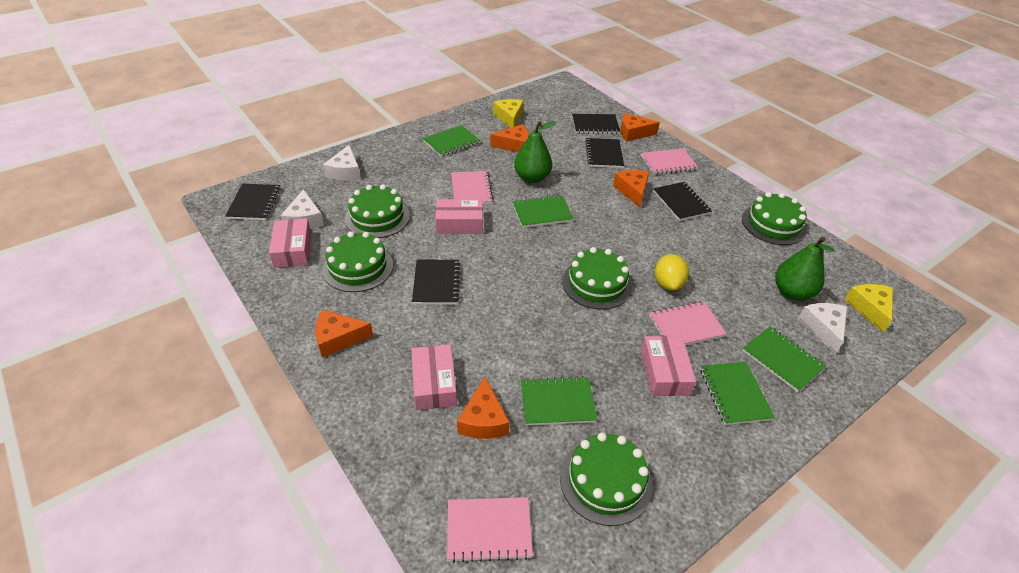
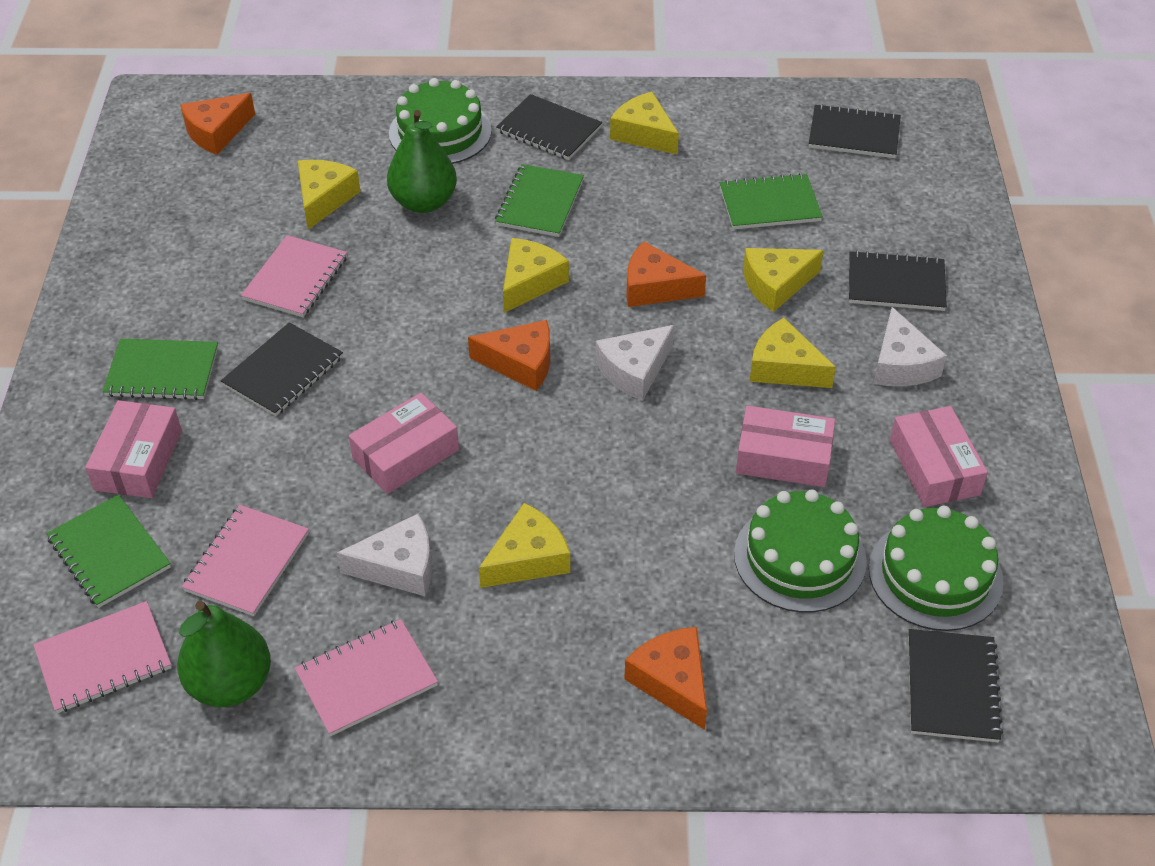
green cake: [322,231,393,292] [345,184,410,238] [560,432,652,526] [562,247,632,310] [742,192,807,245] = 5 -> [389,78,492,164] [734,490,867,613] [869,506,1004,631] = 3
green notebook: [423,125,480,157] [513,195,573,228] [521,376,597,425] [700,362,775,425] [742,327,826,392] = 5 -> [46,494,171,608] [103,339,218,400] [495,164,584,237] [720,173,823,230] = 4
orange cheese: [315,310,373,358] [457,377,510,439] [490,124,529,152] [613,170,649,207] [621,113,660,142] = 5 -> [180,93,255,155] [468,320,550,391] [624,627,707,730] [626,241,706,307] = 4
yellow cheese: [493,99,524,128] [844,284,893,333] = 2 -> [298,160,360,229] [479,503,570,588] [503,238,569,313] [610,92,679,155] [743,248,824,312] [750,318,836,388] = 6
yellow lemon: [655,254,689,291] = 1 -> none = 0

